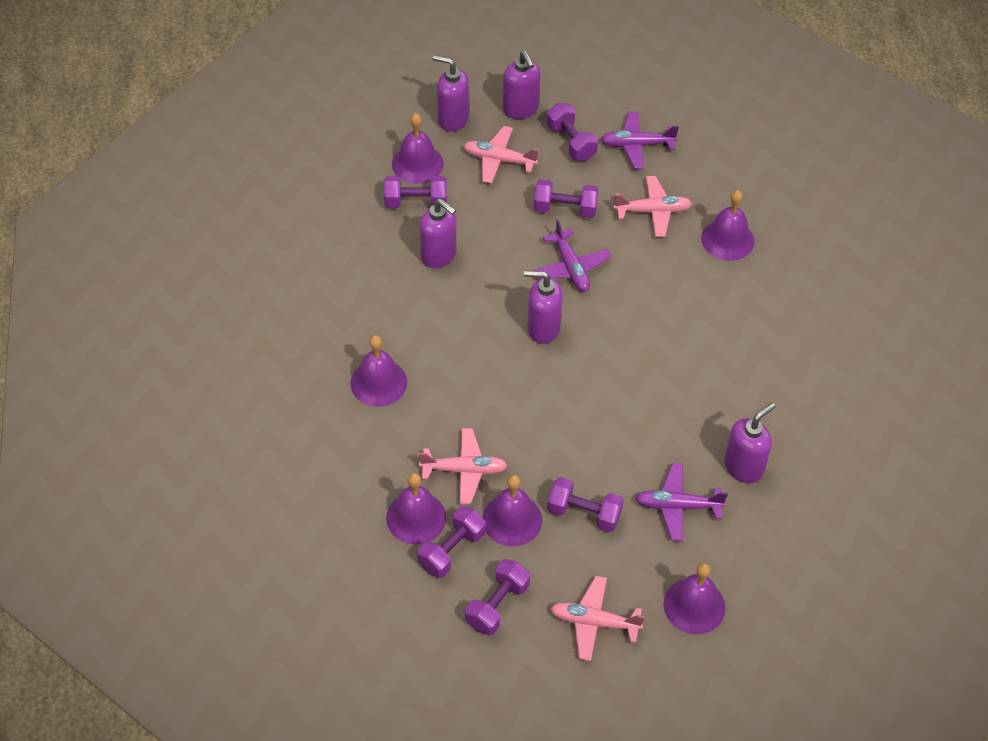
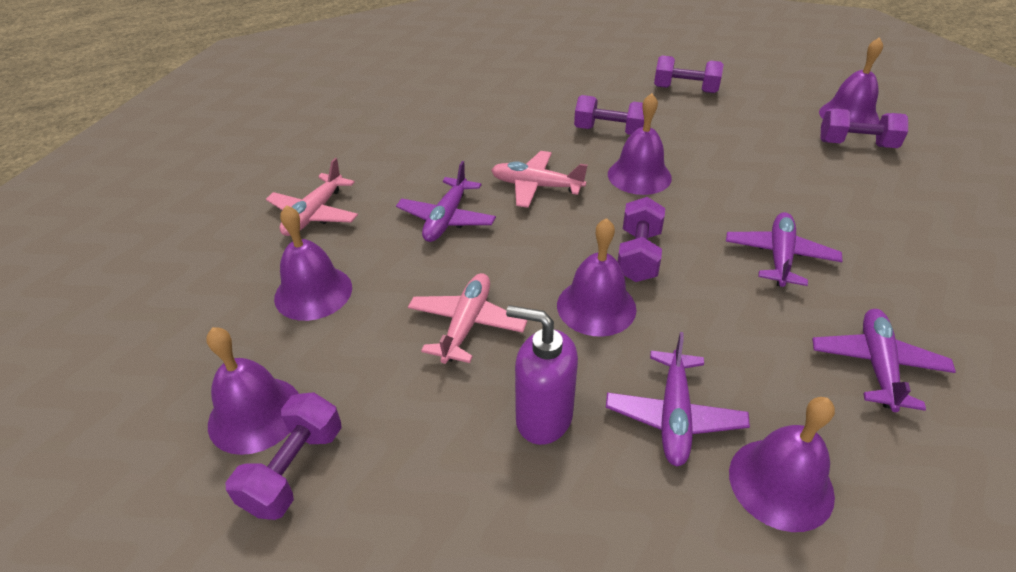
pink plane: [418,428,508,504] [463,126,539,184] [550,576,645,661] [613,176,692,237] = 4 -> [266,158,358,236] [408,273,527,364] [491,151,588,208] = 3
purple dumbbell: [384,176,447,208] [417,506,486,578] [465,559,530,635] [534,179,599,218] [546,103,598,161] [547,477,624,532] = 6 -> [225,392,342,520] [574,95,644,135] [618,197,665,282] [654,55,724,93] [820,109,908,148] = 5
purple plane: [533,220,611,292] [600,111,679,169] [635,463,728,541] = 3 -> [396,161,496,242] [606,332,750,466] [726,212,843,287] [812,309,956,412] = 4
purple soap dispenser: [419,198,456,268] [433,55,469,132] [503,51,541,119] [524,270,563,344] [724,403,776,483] = 5 -> [506,305,578,445] = 1

